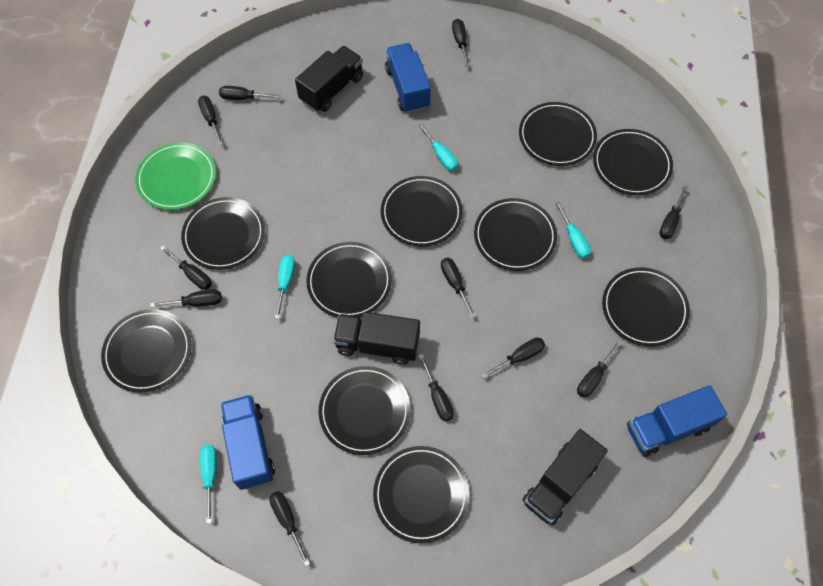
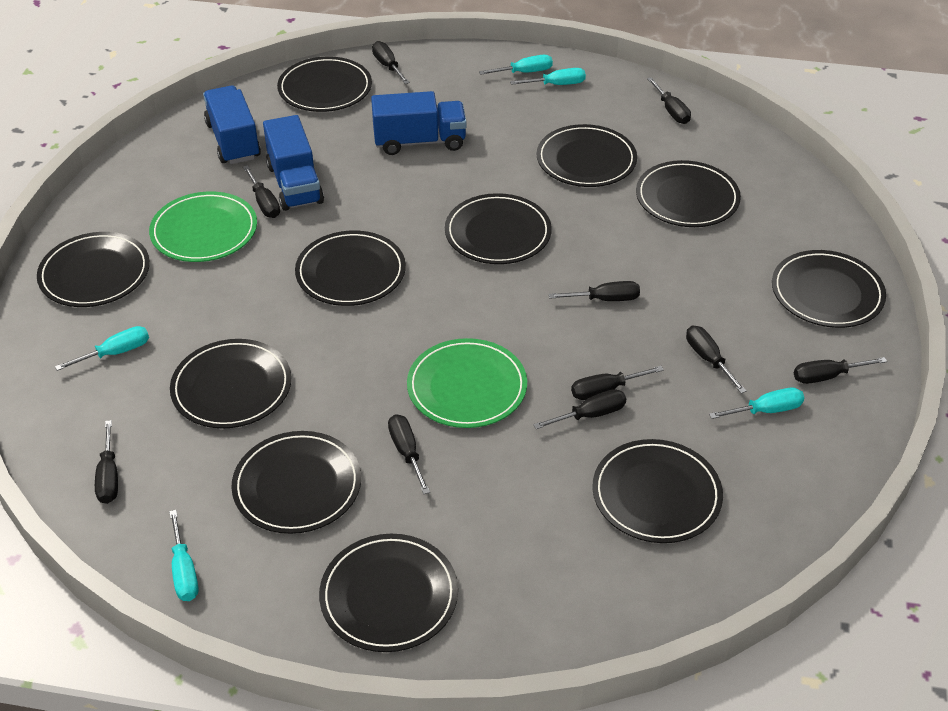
black plate: [101,309,191,393] [181,197,265,270] [306,242,392,317] [319,366,411,455] [373,446,470,544] [381,176,463,247] [474,198,557,271] [519,102,597,166] [593,129,673,195] [602,267,690,347] = 10 -> [37,232,150,307] [170,339,291,429] [231,431,361,534] [277,57,372,112] [295,231,406,306] [319,534,458,652] [445,193,552,264] [536,124,637,187] [592,439,723,543] [636,160,741,227] [772,250,886,328] = 11
black screwdriver: [151,289,222,307] [160,245,212,290] [198,96,223,145] [219,86,281,100] [269,491,310,567] [418,354,454,421] [441,258,476,318] [452,19,470,67] [481,338,545,378] [577,340,622,398] [659,185,688,239] = 11 -> [95,420,118,504] [243,165,280,218] [372,41,410,84] [388,414,430,494] [533,389,626,429] [549,281,640,301] [571,366,664,400] [647,77,691,124] [686,326,747,394] [794,357,887,384] = 10
black truck: [295,46,363,112] [333,312,420,365] [523,429,608,525] = 3 -> none = 0
green plate: [135,142,216,210] = 1 -> [149,191,257,262] [407,338,527,428] = 2
turquoise screwdriver: [200,445,217,524] [275,255,295,319] [418,123,458,171] [555,202,591,259] = 4 -> [55,326,149,371] [169,510,199,601] [479,55,553,75] [510,68,586,85] [709,388,804,419] = 5

